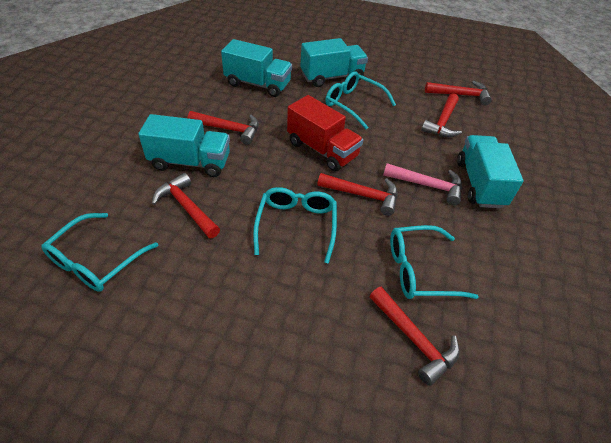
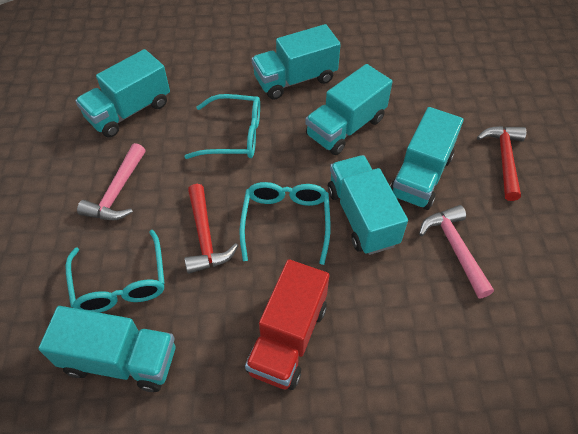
pink hammer: [383,163,462,205] = 1 -> [77,143,145,220] [419,205,494,298] = 2
red hammer: [152,173,220,238] [188,111,259,145] [317,173,398,216] [369,287,459,386] [421,93,462,137] [425,81,492,105] = 6 -> [185,184,238,274] [477,126,526,201] = 2
turquoise glasses: [41,213,159,292] [253,187,337,264] [325,71,396,129] [390,225,479,299] = 4 -> [66,230,165,313] [184,94,260,159] [240,182,330,265] = 3
turquoise truck: [138,114,230,177] [221,39,292,97] [300,38,368,87] [457,135,524,208] = 4 -> [38,306,175,392] [75,49,170,138] [252,24,341,100] [305,64,393,155] [328,155,408,255] [390,107,463,210] = 6

